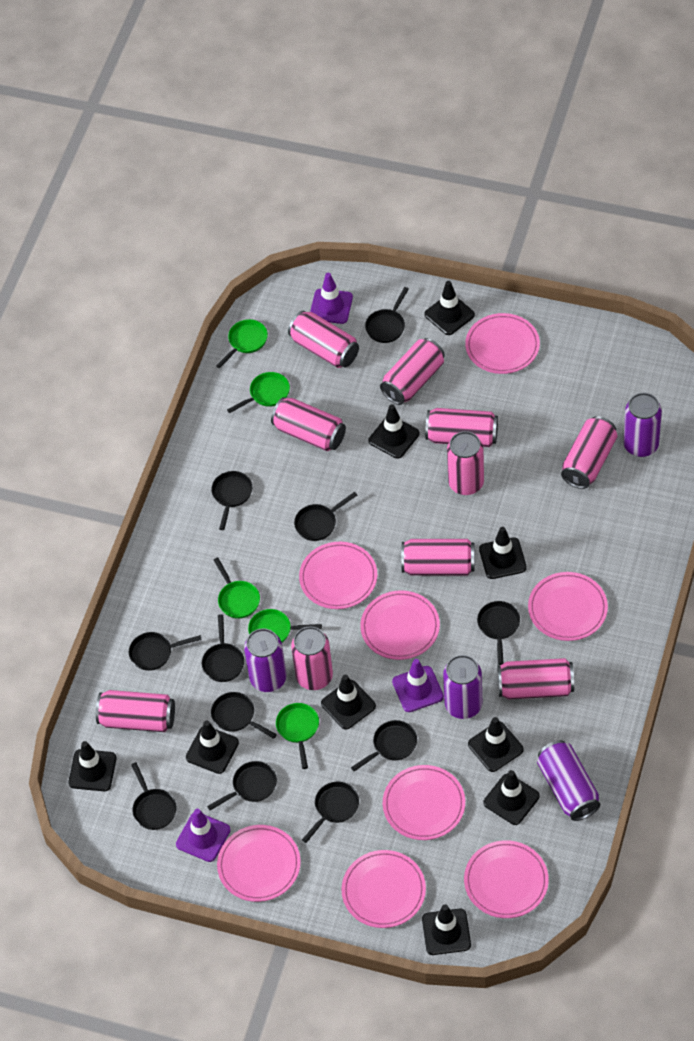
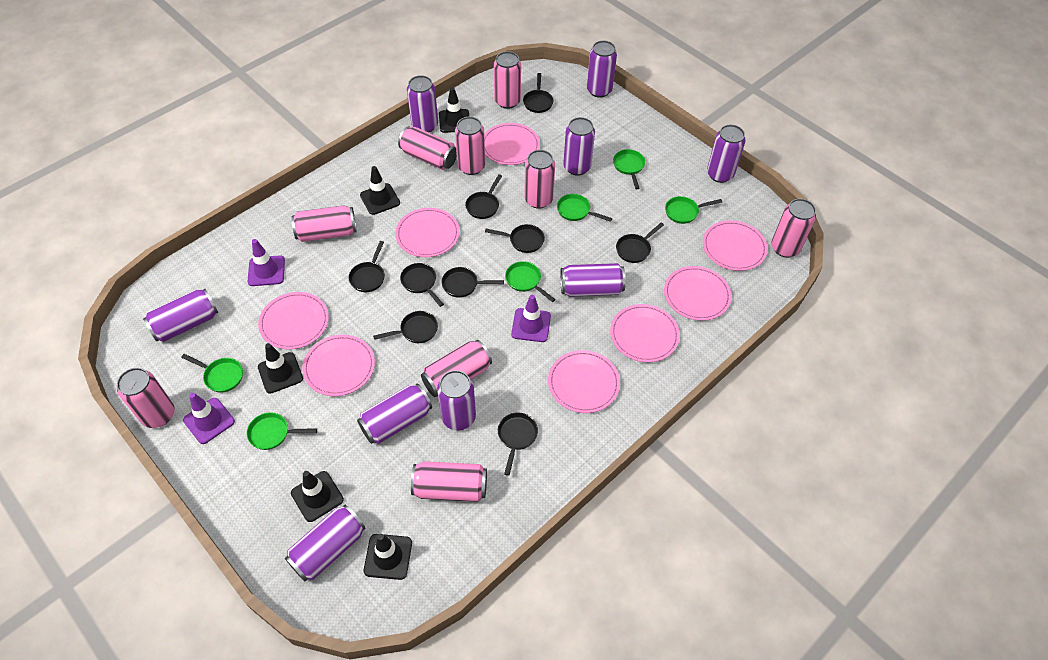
black pan: [129,632,202,671] [131,762,177,830] [202,614,244,682] [207,761,277,810] [211,471,252,530] [211,692,277,739] [294,492,357,541] [302,782,359,843] [351,720,417,771] [365,287,409,343] [477,601,520,665] = 11 -> [348,241,385,292] [373,311,438,343] [400,263,444,307] [441,267,504,298] [465,174,502,219] [485,224,545,253] [498,412,538,476] [523,73,554,113] [616,223,664,263] = 9
black traffic cone: [68,741,117,791] [186,720,239,774] [321,675,376,730] [368,404,420,459] [422,904,471,955] [424,281,475,335] [468,717,524,772] [479,527,527,579] [484,770,540,825] = 9 -> [258,343,303,394] [291,471,344,522] [360,166,400,215] [364,534,412,580] [439,87,470,133] = 5
green pan: [214,558,260,619] [216,319,268,368] [227,372,290,413] [248,609,322,643] [276,703,319,769] = 5 -> [181,354,243,393] [247,412,317,450] [505,261,555,302] [557,194,612,222] [613,149,645,189] [665,196,722,224] = 6
pink can: [96,690,175,732] [271,397,346,451] [288,311,359,368] [291,626,333,690] [380,338,445,405] [401,539,475,576] [425,408,498,447] [447,431,484,495] [497,658,574,700] [561,416,617,489] = 10 -> [117,368,175,428] [291,205,357,242] [398,127,457,170] [411,461,487,502] [421,340,492,397] [455,117,485,175] [494,51,521,109] [524,150,555,209] [771,199,816,258] = 9
purple can: [244,629,287,692] [443,655,482,719] [537,740,600,821] [623,393,662,457] = 4 -> [143,289,218,342] [285,505,366,582] [357,383,432,444] [407,75,438,133] [437,370,476,430] [560,263,626,297] [563,117,595,176] [587,41,617,98] [707,124,746,183] = 9

